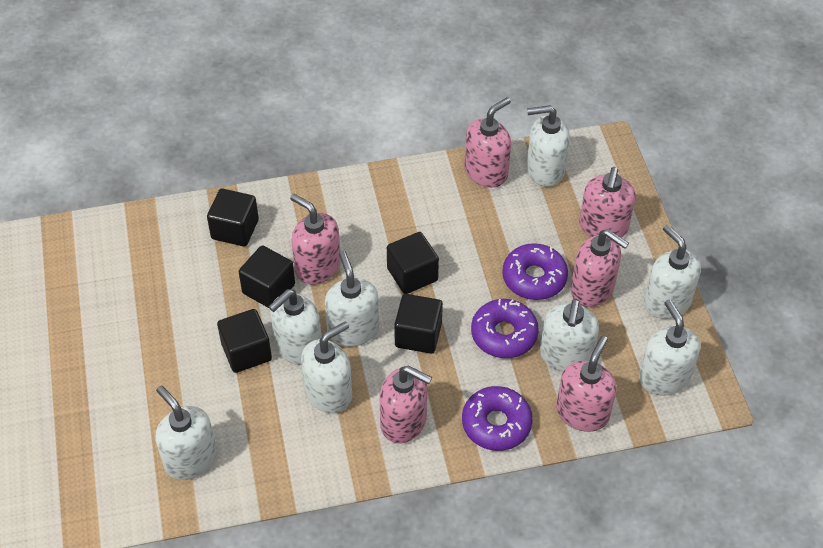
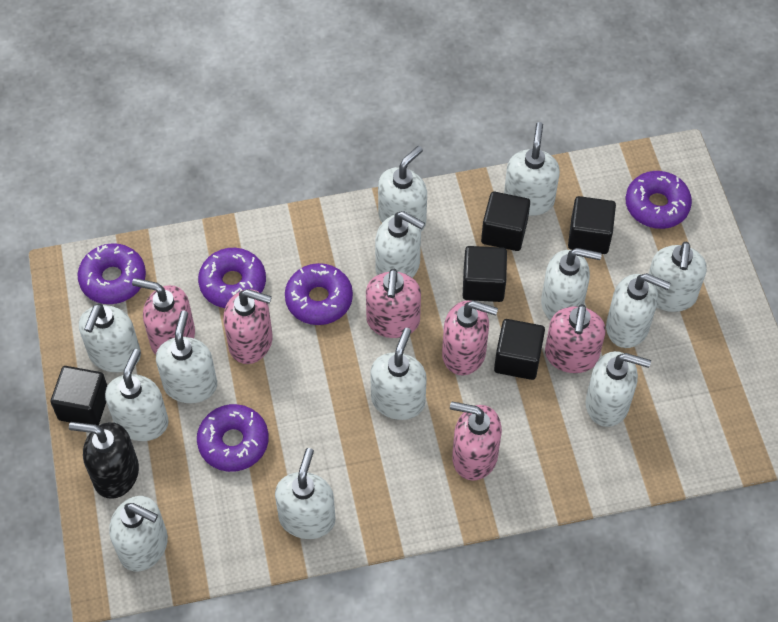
black soap dispenser: none = 0 -> [69,422,139,499] = 1
purple donut: [462,386,533,451] [471,299,539,358] [502,243,568,300] = 3 -> [77,243,146,304] [197,404,269,472] [198,248,266,308] [285,263,353,325] [625,171,692,229] = 5
white soap dispenser: [155,386,217,480] [269,289,321,365] [301,321,352,413] [325,251,379,347] [527,105,570,187] [540,299,599,372] [639,299,700,396] [644,225,701,319] = 8 -> [79,303,141,372] [105,349,169,441] [109,496,168,571] [156,311,217,403] [275,448,336,539] [370,328,427,420] [375,211,425,278] [378,146,427,232] [504,122,560,216] [541,248,602,320] [586,351,651,427] [606,273,671,348] [648,242,707,312] = 13

